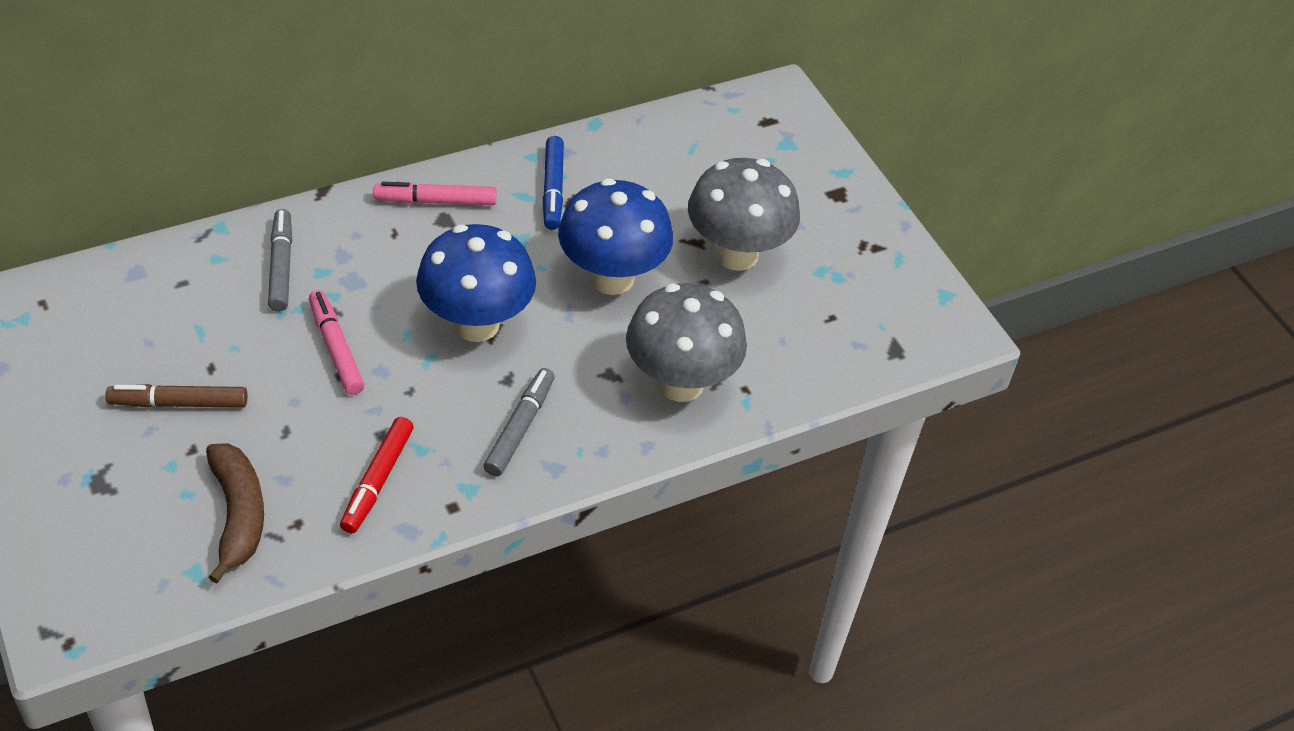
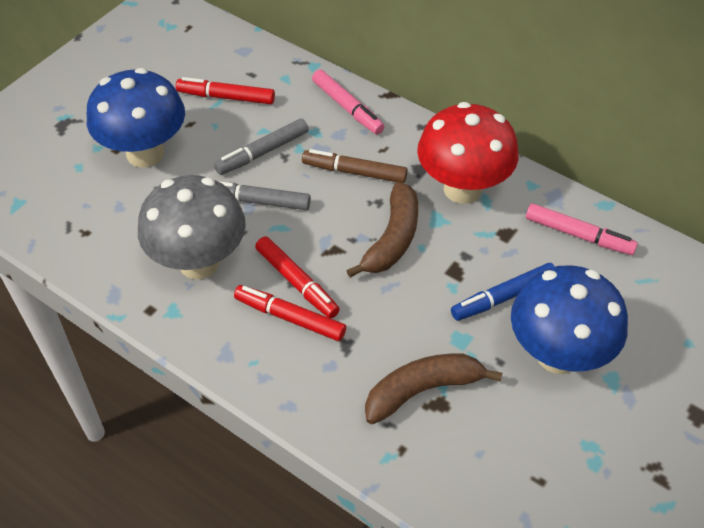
brown banana: [206,443,264,584] = 1 -> [346,182,418,278] [365,354,502,424] = 2
grey mushroom: [626,283,747,402] [688,158,800,271] = 2 -> [138,175,246,279] = 1
red marker: [340,417,414,533] = 1 -> [176,77,275,104] [234,285,346,341] [255,236,340,318] = 3
red mushroom: none = 0 -> [417,102,518,204] = 1

